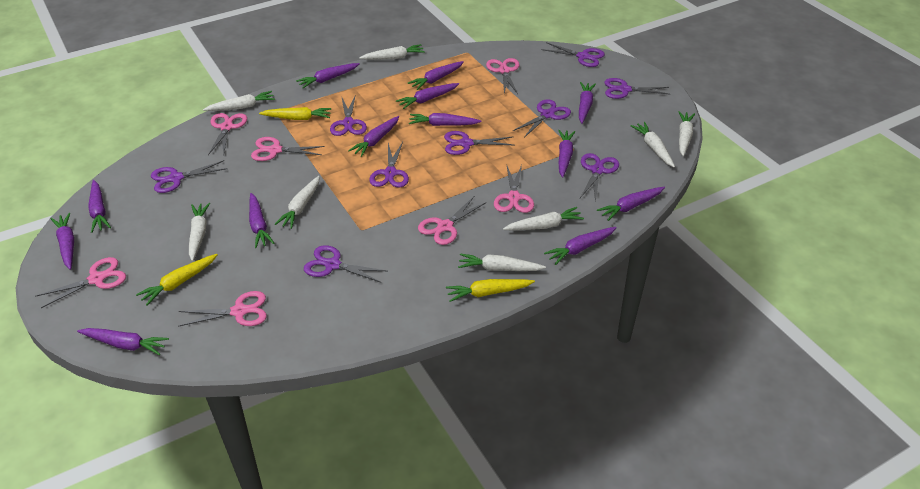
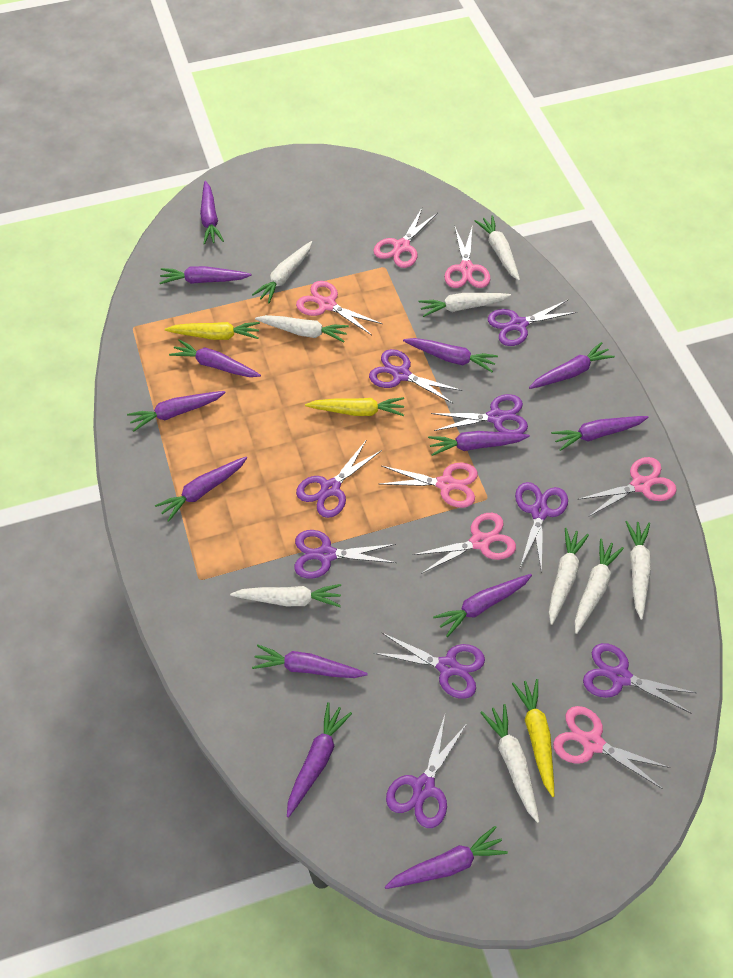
white carrot: [189,203,210,261] [203,91,275,111] [275,176,320,229] [359,44,425,60] [458,254,546,271] [503,207,584,231] [630,122,675,167] [678,111,695,156] = 8 -> [230,584,341,607] [252,241,312,303] [255,315,349,342] [419,293,511,317] [475,215,520,281] [480,704,539,823] [549,528,589,625] [575,539,624,634] [625,521,651,620] = 9

